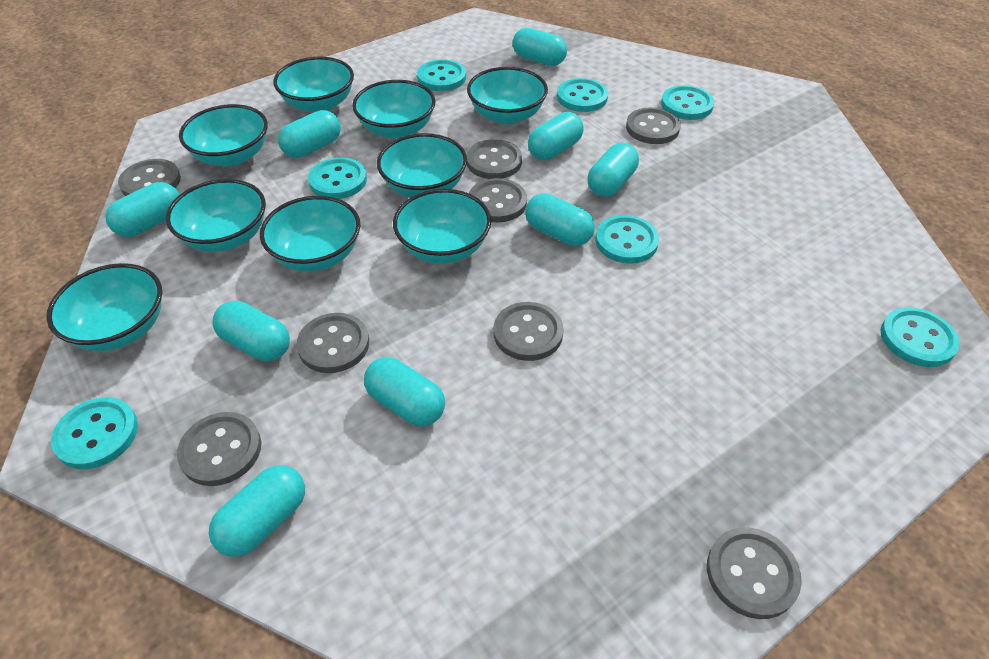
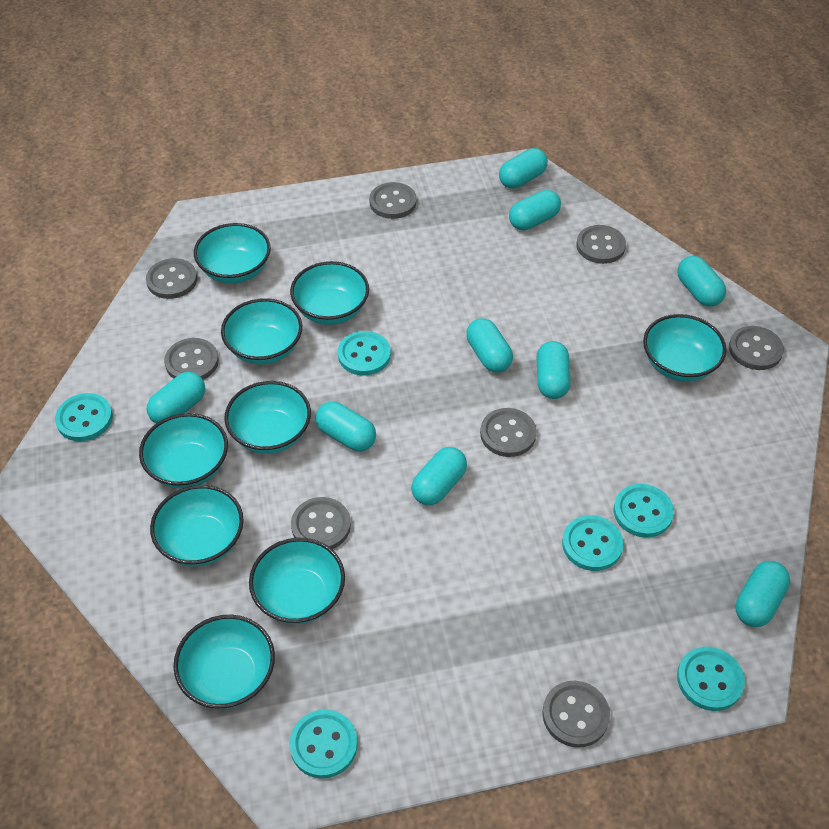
turquoise button: [51,397,138,469] [308,157,367,199] [417,59,466,91] [557,78,608,112] [596,215,659,264] [661,85,714,120] [881,307,960,367] = 7 -> [55,393,113,441] [290,710,358,778] [338,331,391,376] [562,515,623,571] [614,484,674,538] [677,646,745,711] = 6

